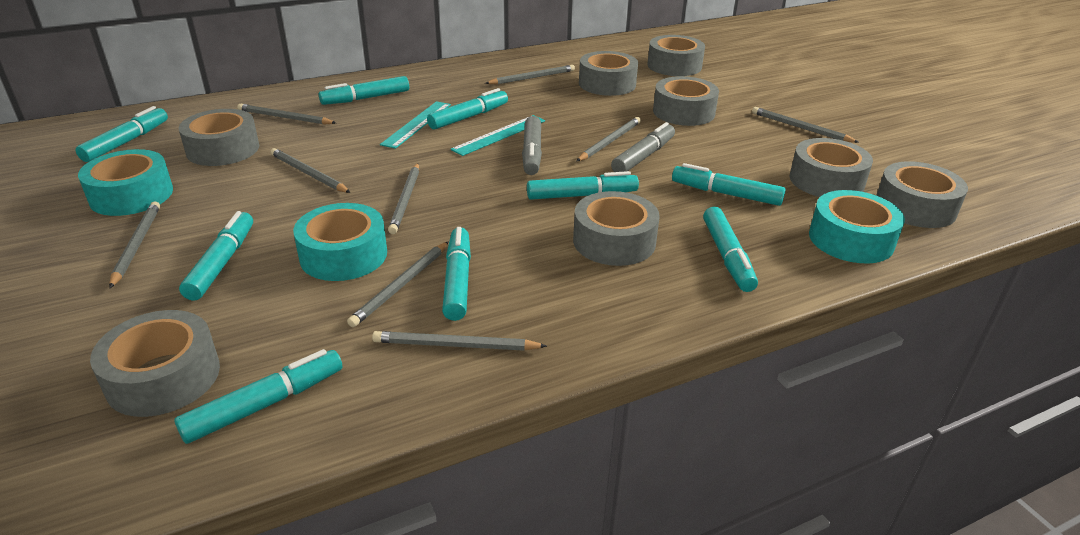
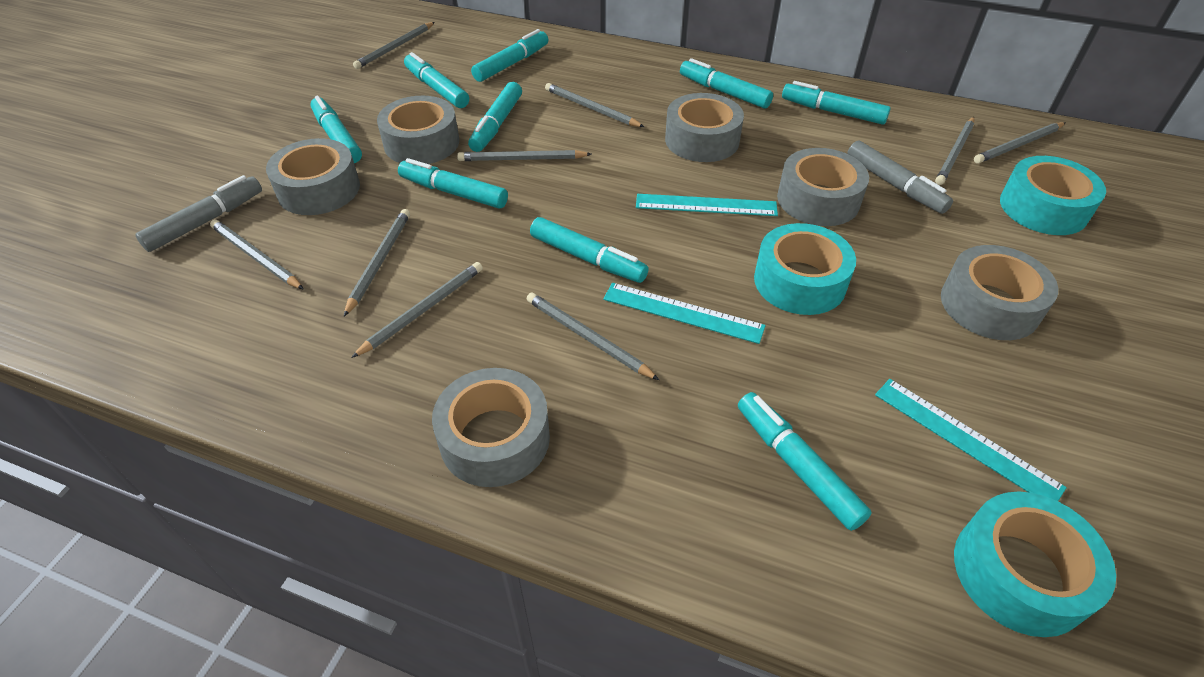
grey tape: [90,310,220,417] [179,109,259,166] [573,191,660,266] [579,51,638,96] [647,35,705,76] [653,76,719,126] [790,138,873,197] [876,161,968,228] = 8 -> [266,138,360,215] [377,96,459,164] [432,368,550,487] [665,93,744,162] [777,148,869,226] [941,245,1058,340] = 6
turquoise ruler: [380,101,451,149] [451,115,545,156] = 2 -> [603,283,766,344] [636,194,778,216] [875,379,1067,501] = 3

